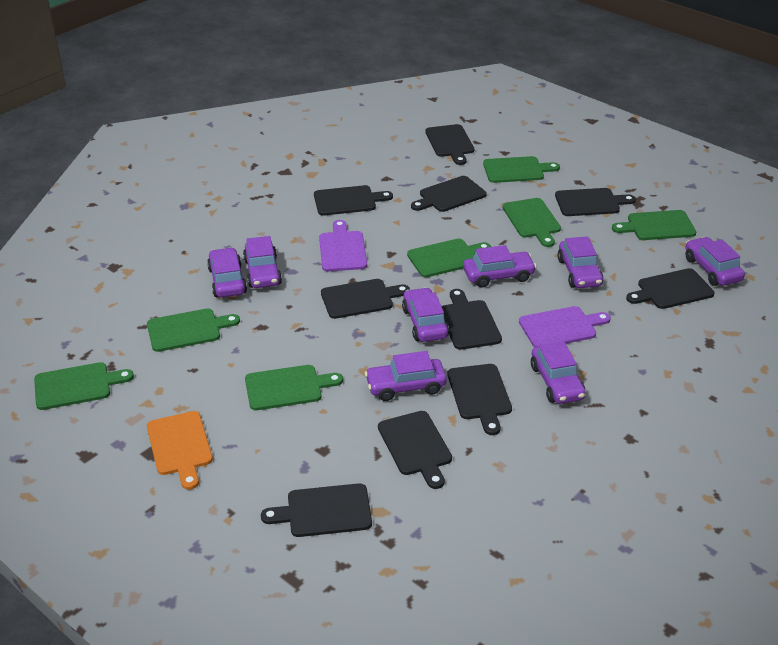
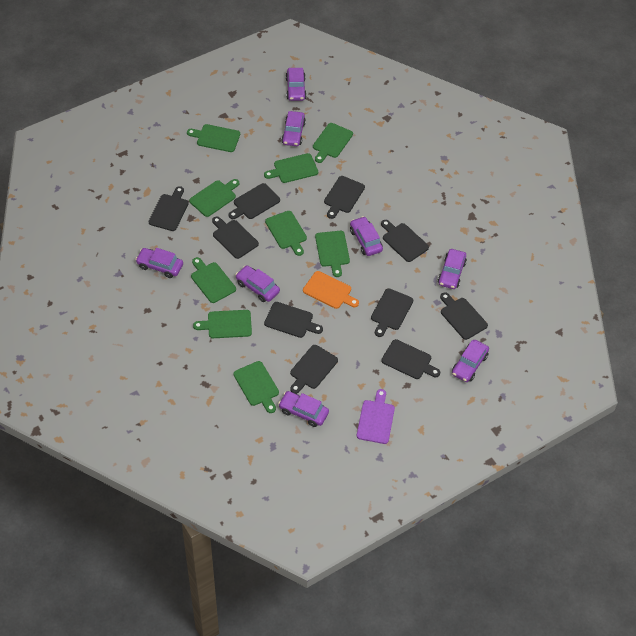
green cutting board: [34,362,134,410] [147,308,240,352] [245,365,343,410] [407,239,491,277] [483,156,560,183] [503,198,561,247] [612,210,696,240] = 7 -> [187,124,240,152] [189,179,239,217] [191,257,236,303] [193,310,252,338] [234,361,279,413] [264,153,318,183] [265,211,307,256] [313,123,353,163] [315,231,350,277] = 9
purple cutting board: [319,220,367,271] [519,306,611,347] = 2 -> [357,389,395,444] = 1

